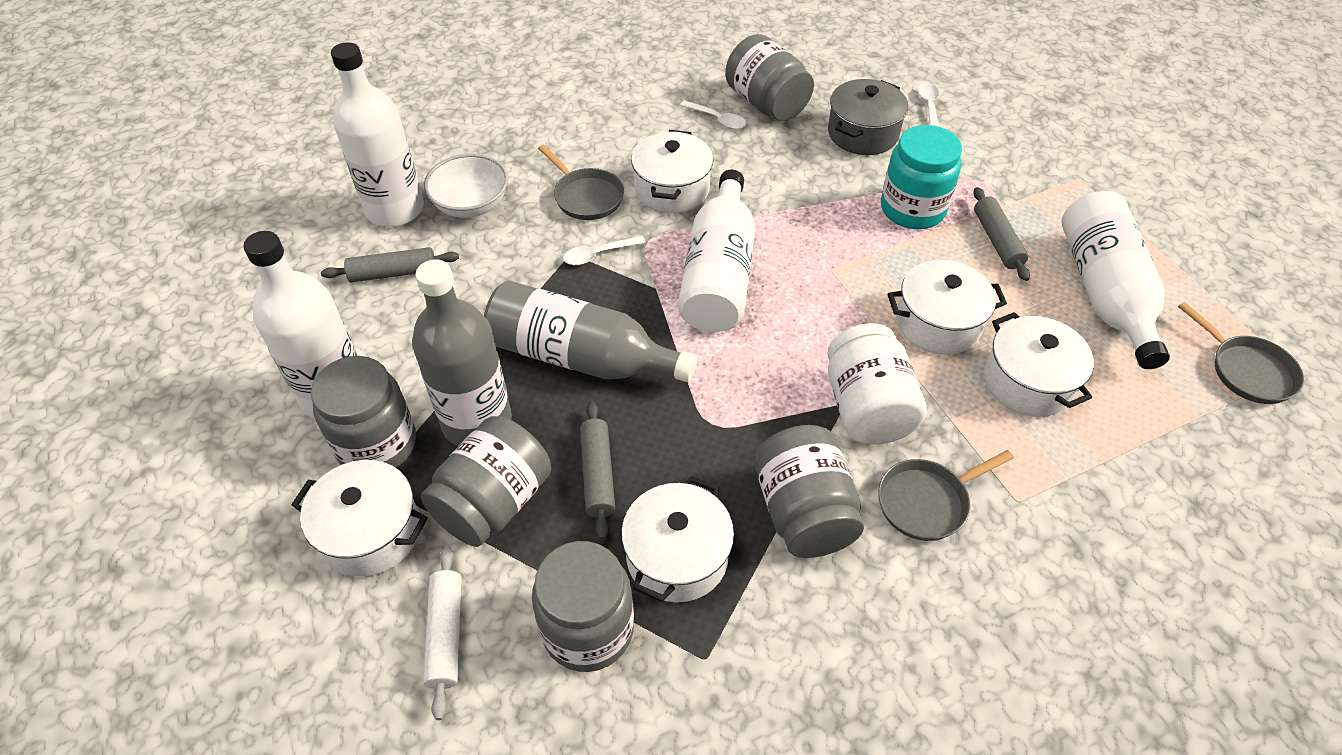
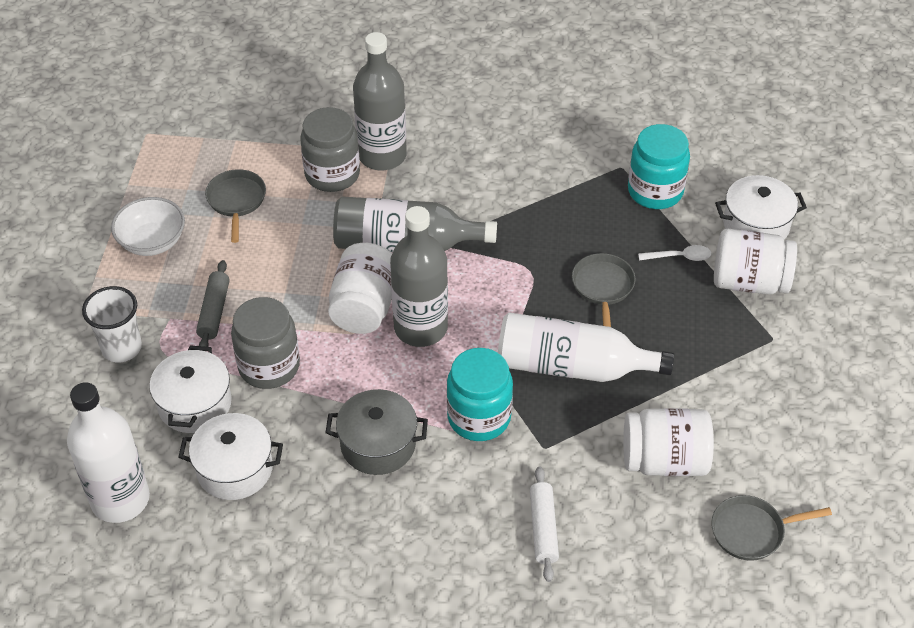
grey bottle: [412,260,512,446] [484,280,697,382] = 2 -> [333,197,497,252] [353,32,407,170] [390,206,448,347] = 3
grey jar: [311,356,416,468] [421,416,551,547] [532,541,634,672] [725,34,814,121] [754,425,864,558] = 5 -> [231,297,300,389] [300,107,360,192] = 2
grey rolling pin: [321,247,459,282] [580,401,615,540] [973,187,1030,281] = 3 -> [196,260,230,347] = 1
turquoise jar: [881,125,962,229] = 1 -> [447,348,513,441] [628,124,690,209] = 2
white bottle: [243,231,358,419] [331,42,424,227] [678,169,755,332] [1061,191,1170,369] = 4 -> [67,382,150,523] [498,312,674,382] = 2
white cup: none = 0 -> [82,286,142,362] = 1
white jar: [827,323,927,445] = 1 -> [328,243,392,334] [623,408,714,476] [714,229,797,295] = 3
white pot: [292,460,428,577] [621,476,734,602] [631,130,713,213] [888,260,1007,355] [984,312,1094,417] = 5 -> [149,345,232,433] [178,413,283,500] [715,175,807,239] = 3
white spoon: [563,236,646,265] [680,100,746,129] [918,83,939,127] = 3 -> [638,245,711,261] = 1

